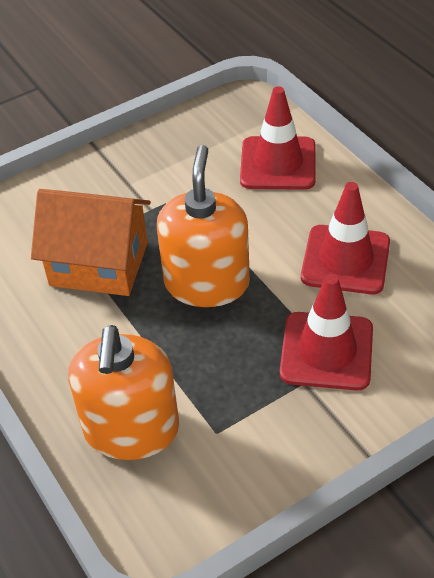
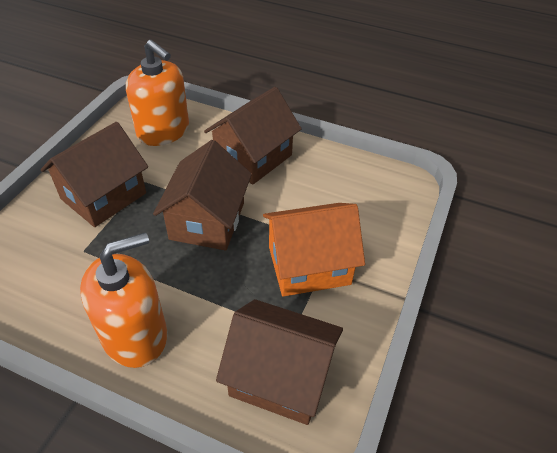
brown house: none = 0 -> [41,122,148,227] [153,140,252,250] [204,87,302,185] [216,299,343,425] = 4
red traffic cone: [240,86,316,190] [280,274,373,390] [301,182,390,294] = 3 -> none = 0

